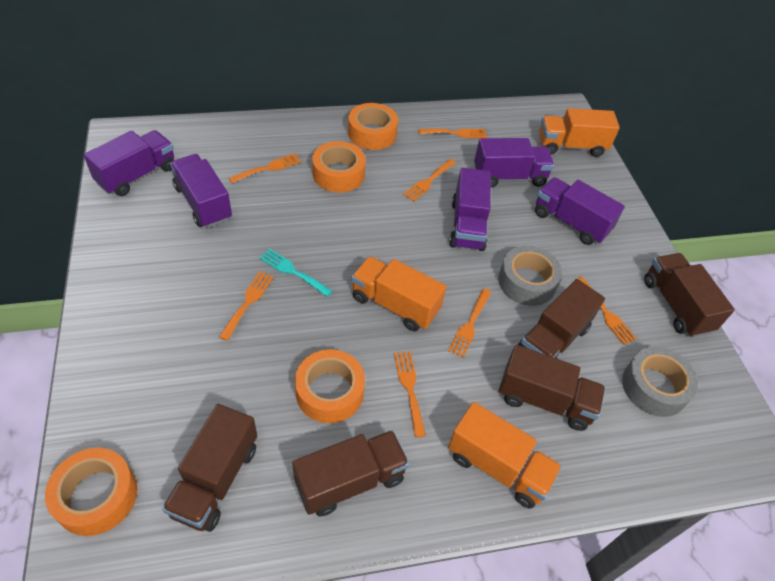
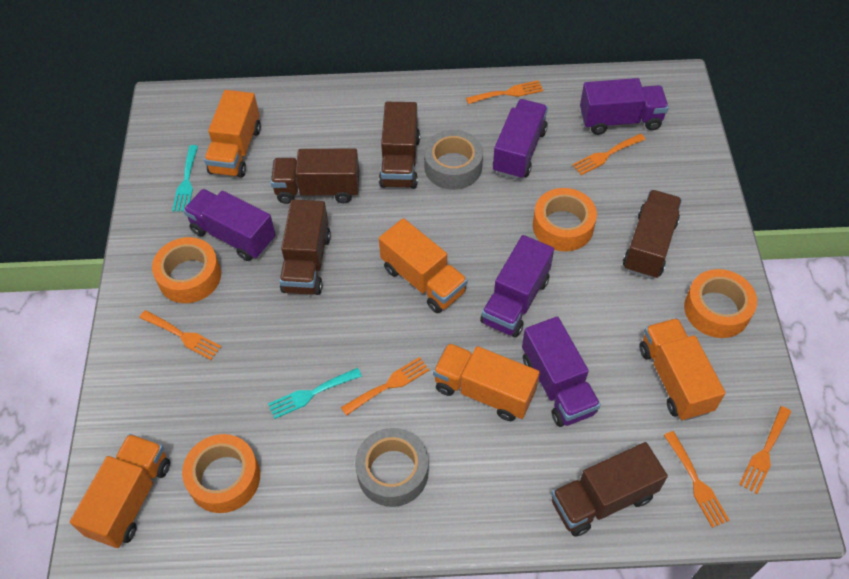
orange fork: [219,271,274,341] [229,153,301,183] [394,351,426,437] [403,159,456,202] [418,128,487,138] [448,288,492,358] [577,277,637,345] = 7 -> [139,310,221,360] [341,357,430,416] [466,80,543,104] [572,134,646,175] [664,431,729,528] [739,406,791,494] = 6
orange truck: [351,256,447,331] [448,402,562,508] [539,108,620,157] = 3 -> [70,434,170,548] [204,90,261,178] [379,218,468,313] [433,343,540,421] [639,318,725,421] = 5
turquoise fork: [259,249,332,297] = 1 -> [172,145,198,212] [268,368,362,419] = 2

